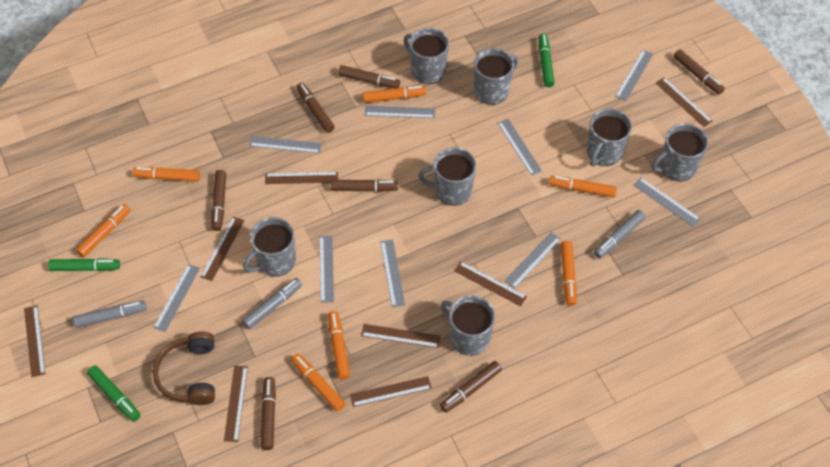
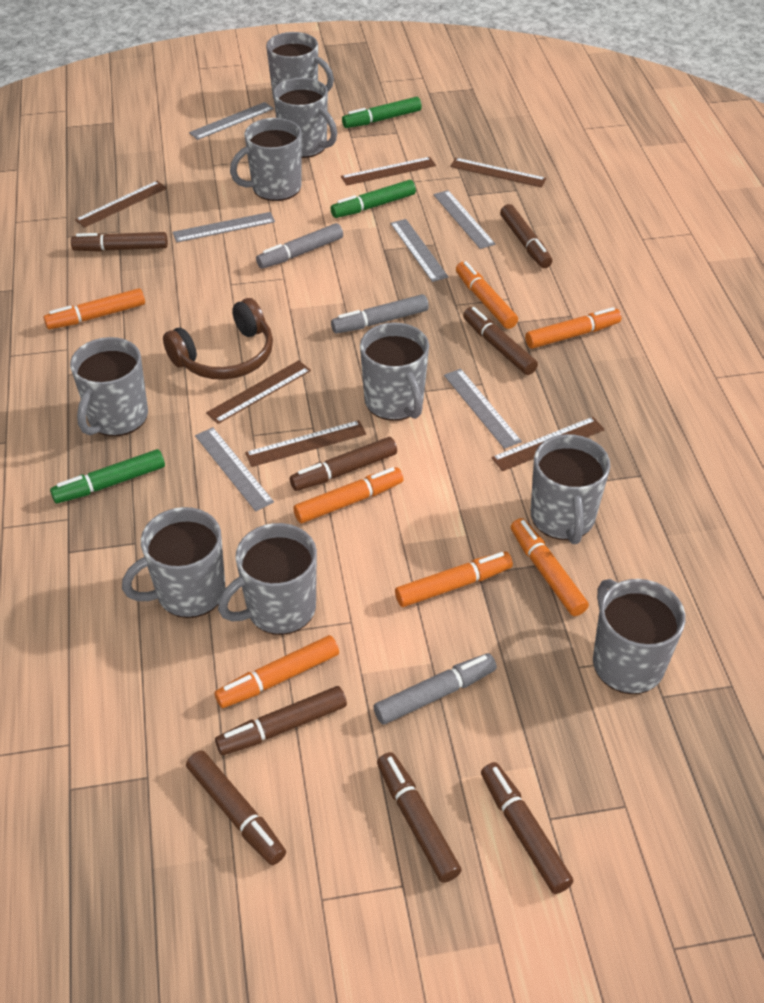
brown marker: [211,170,226,231] [261,377,276,450] [296,83,335,133] [331,179,398,192] [338,65,400,88] [440,361,502,413] [673,49,725,94] = 7 -> [71,232,168,252] [186,751,286,865] [215,686,347,755] [290,437,397,491] [377,752,462,883] [463,307,538,375] [481,762,574,894] [500,204,552,268] = 8
brown ruler: [24,305,45,377] [200,217,244,281] [224,366,248,442] [265,172,338,184] [350,376,432,407] [361,324,441,348] [454,261,527,306] [656,77,713,127] = 8 -> [75,181,167,228] [206,360,311,424] [245,420,366,467] [341,157,436,186] [450,158,547,188] [491,417,605,471] = 6
grey mug: [243,217,296,277] [404,28,449,84] [418,147,476,206] [441,295,495,356] [474,48,518,105] [587,109,632,167] [652,124,708,181] = 7 -> [70,337,148,436] [122,507,225,618] [218,523,317,635] [230,118,302,201] [266,32,334,99] [273,78,337,158] [360,322,429,421] [531,434,610,544] [593,579,686,694] = 9
grey ruler: [153,264,200,332] [249,136,322,153] [319,236,334,303] [365,106,435,118] [380,240,405,307] [498,119,542,176] [504,232,561,289] [615,50,653,101] [634,177,700,227] = 9 -> [172,212,275,243] [189,102,274,140] [195,427,274,512] [390,219,449,282] [433,190,495,249] [444,369,522,449] = 6

